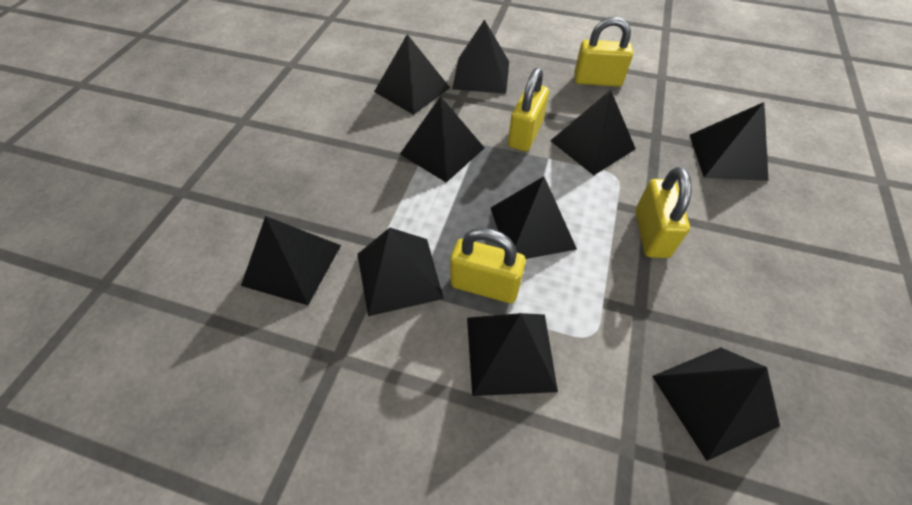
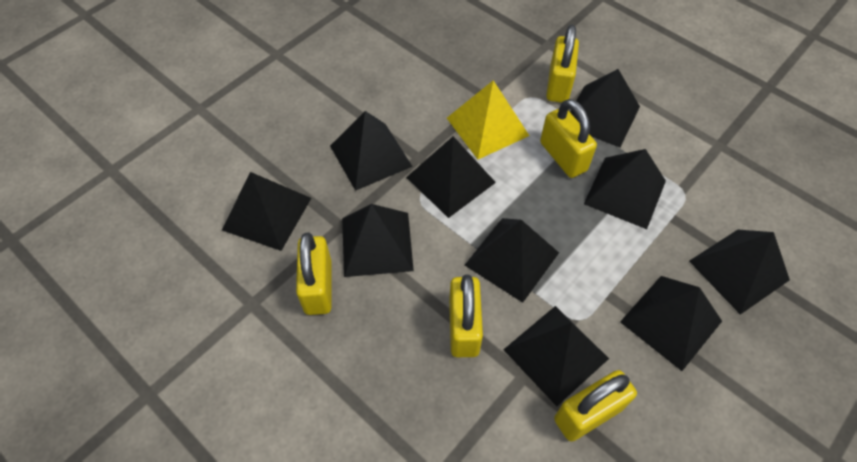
yellow padlock: [450,228,526,303] [508,68,549,151] [574,17,633,87] [635,167,692,258] = 4 -> [296,232,332,315] [449,274,483,357] [540,99,597,178] [546,25,579,103] [554,370,637,442] = 5
yellow pyramid: none = 0 -> [447,80,529,159] = 1

